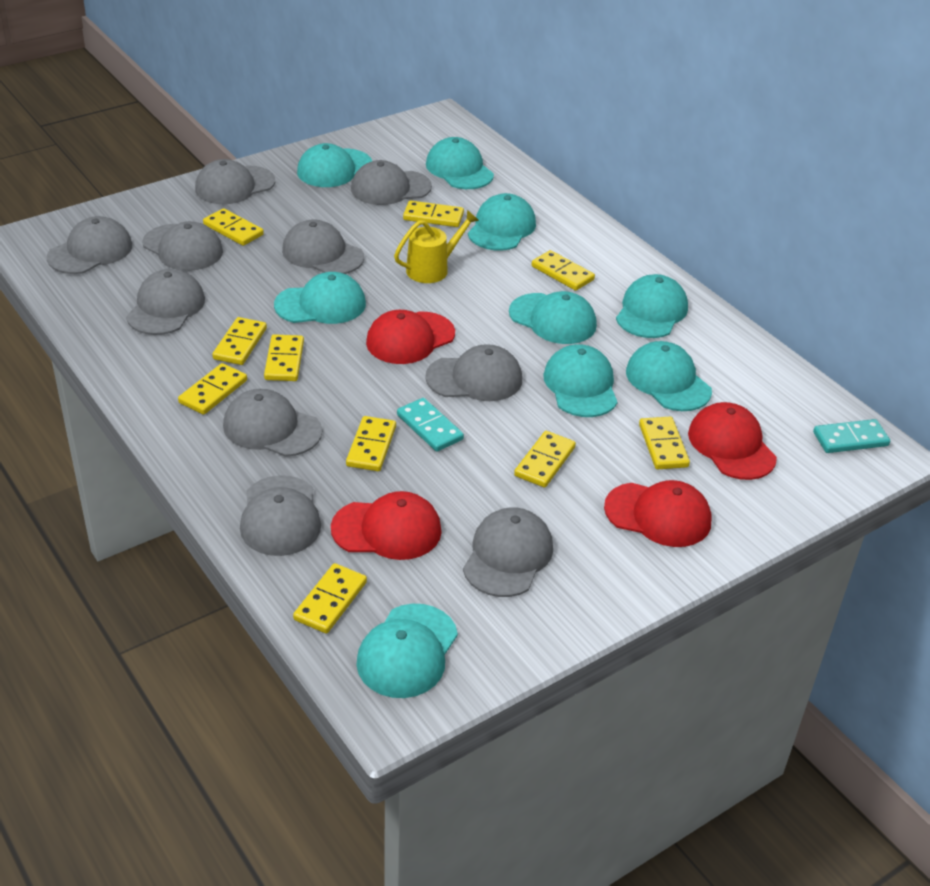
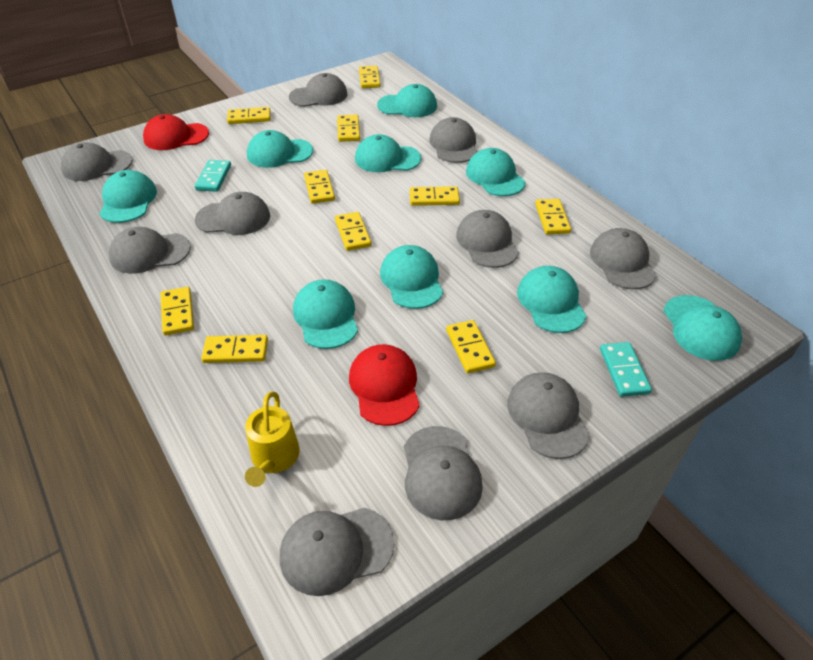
red cap: [331,491,442,560] [366,310,455,364] [604,480,712,547] [688,402,777,480] = 4 -> [143,114,209,150] [349,344,420,426] = 2

